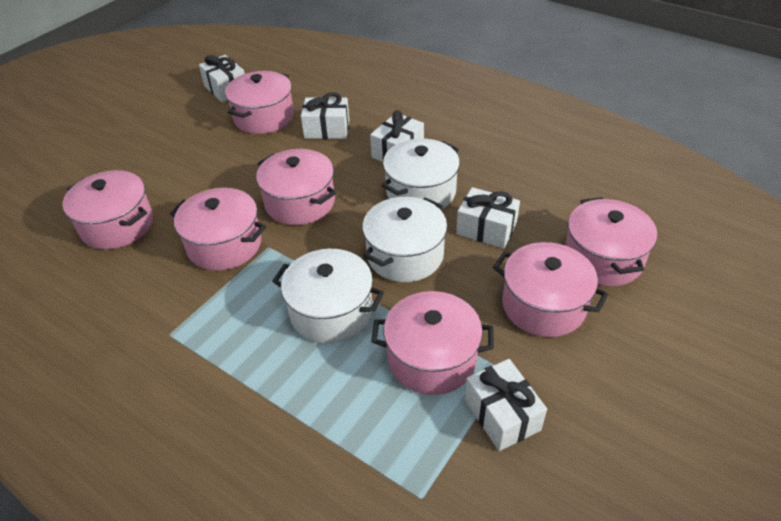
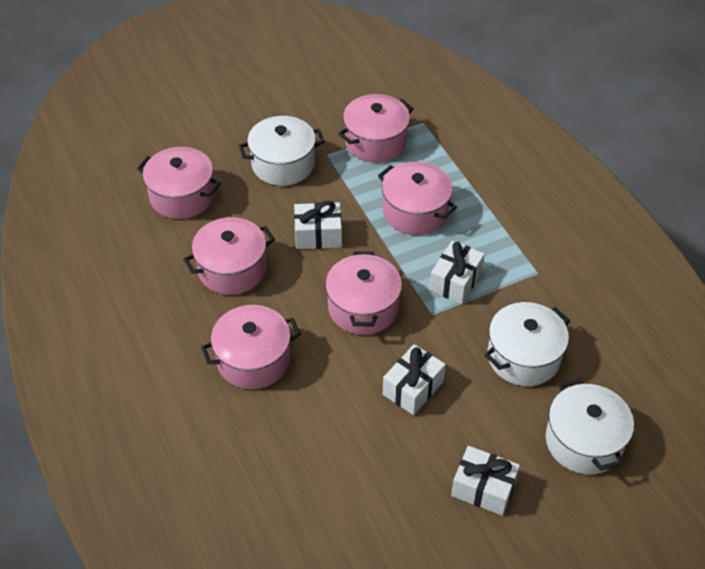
pink pot: [62,170,153,250] [170,188,266,271] [225,71,294,134] [256,149,336,225] [371,291,494,395] [493,242,609,337] [565,197,657,287] = 7 -> [137,147,221,219] [183,217,275,295] [201,305,301,389] [325,252,402,335] [338,94,414,162] [378,162,457,235] = 6
white gift: [199,55,245,102] [301,92,349,139] [370,110,424,162] [456,187,520,249] [465,359,547,451] = 5 -> [294,201,342,249] [383,344,446,415] [430,241,485,304] [451,446,520,516] = 4

